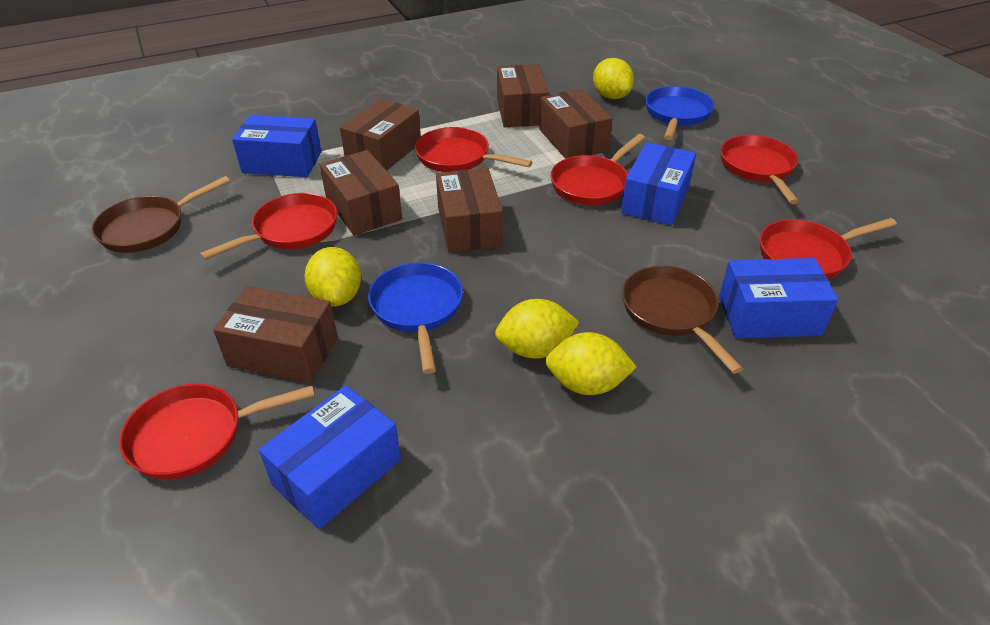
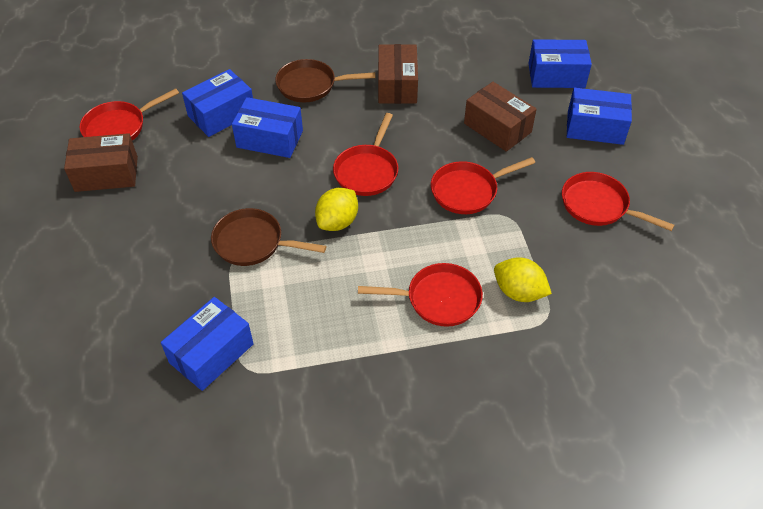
blue box: [232,115,321,177] [259,385,401,529] [621,142,696,225] [719,258,838,338] = 4 -> [161,297,254,391] [182,69,253,137] [232,97,303,158] [528,39,592,88] [567,88,632,145] = 5
blue pan: [368,262,463,374] [645,86,714,140] = 2 -> none = 0
brown box: [213,286,338,383] [320,150,402,236] [340,99,421,171] [436,168,503,253] [497,64,549,127] [539,89,613,159] = 6 -> [64,133,138,192] [378,44,418,104] [464,82,537,152] = 3
red pan: [119,384,315,480] [200,193,337,260] [415,127,532,172] [550,134,645,205] [720,135,799,204] [760,218,897,279] = 6 -> [80,88,179,141] [333,113,398,196] [358,263,483,327] [431,157,535,214] [562,172,675,231] = 5
yellow lemon: [304,247,361,307] [495,299,579,359] [545,332,637,395] [593,58,634,99] = 4 -> [315,188,358,231] [494,257,552,302] = 2

